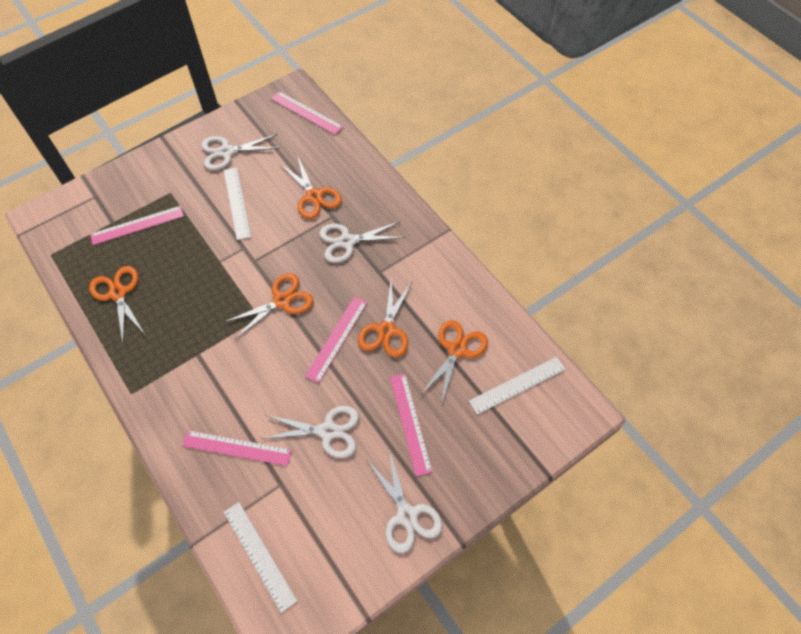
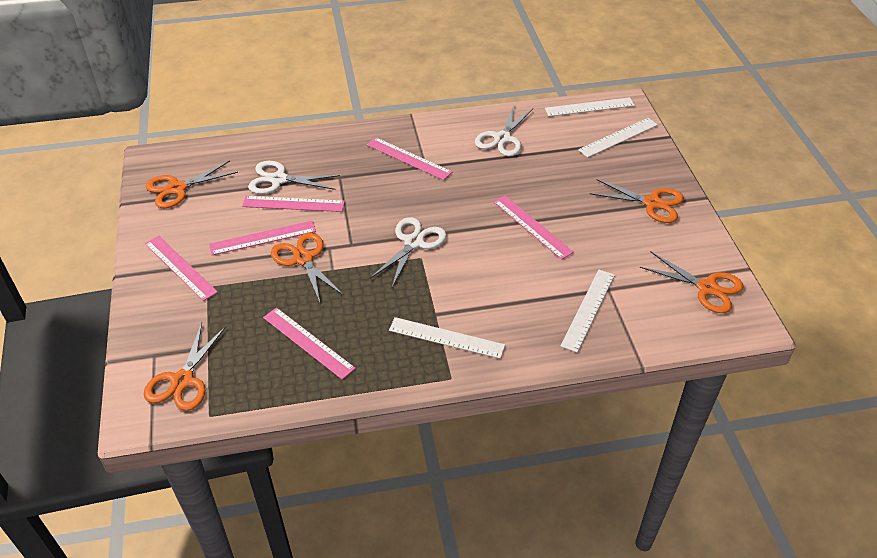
pink ruler: [90,206,184,245] [183,430,292,466] [271,91,343,135] [305,297,367,383] [390,374,433,476] = 5 -> [145,236,218,301] [209,221,316,255] [242,196,345,212] [263,307,356,380] [367,137,452,180] [494,195,574,260] = 6
white ruler: [224,167,251,240] [224,502,297,613] [469,357,565,415] = 3 -> [389,317,505,359] [545,97,635,117] [560,270,615,353] [578,118,658,158] = 4
white scissors: [201,134,279,170] [261,406,359,458] [320,221,405,263] [366,450,442,553] = 4 -> [248,161,340,194] [370,217,447,287] [475,105,533,156] = 3

